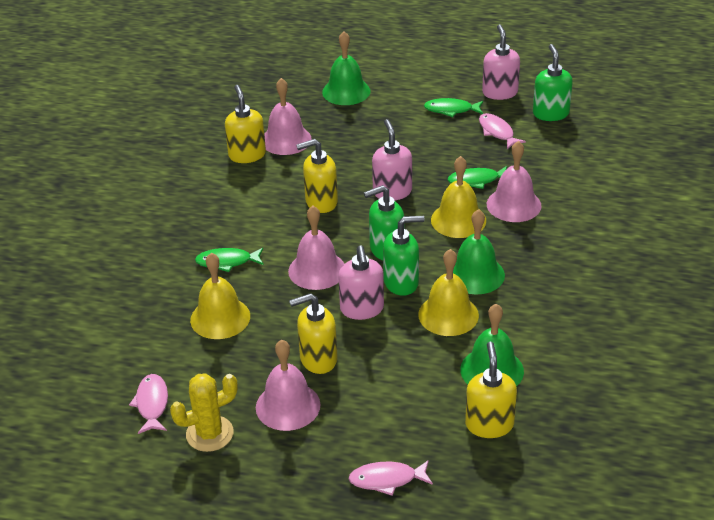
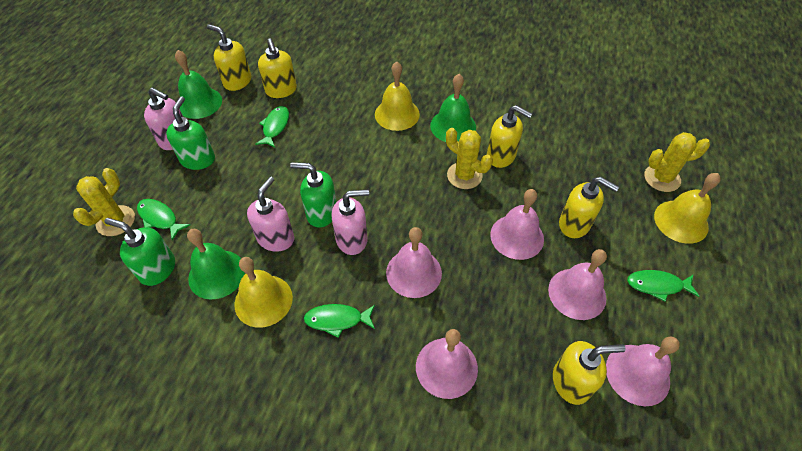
green fish: [195,248,264,272] [424,98,483,117] [448,166,507,189] = 3 -> [137,199,190,240] [255,106,289,148] [304,304,375,338] [627,270,699,302] = 4
pink bell: [256,340,321,431] [264,78,312,155] [288,206,344,290] [487,141,542,222] = 4 -> [386,227,442,298] [416,329,478,399] [490,189,544,260] [548,249,607,320] [606,337,680,406] = 5
pink fish: [129,374,168,434] [348,460,433,496] [479,113,526,149] = 3 -> none = 0
yellow cactus: [170,373,238,452] = 1 -> [73,168,135,236] [446,128,493,189] [644,132,710,192] = 3
yellow soap dispenser: [225,85,266,163] [289,293,337,374] [296,139,338,213] [465,342,517,438] = 4 -> [207,24,251,91] [258,38,297,98] [487,105,533,168] [553,341,626,405] [559,177,619,238] = 5

